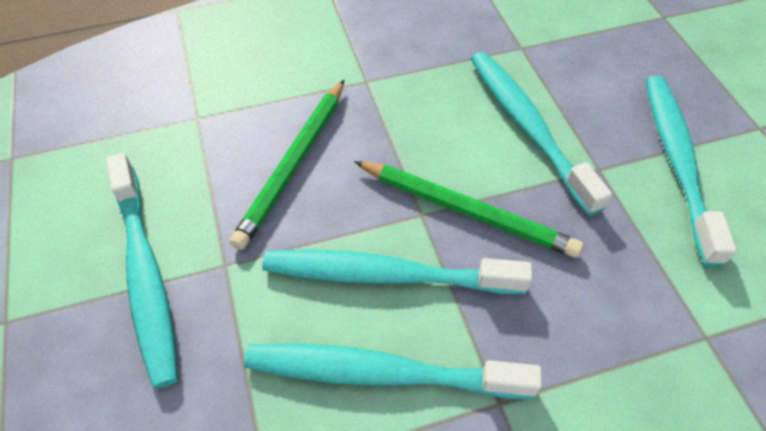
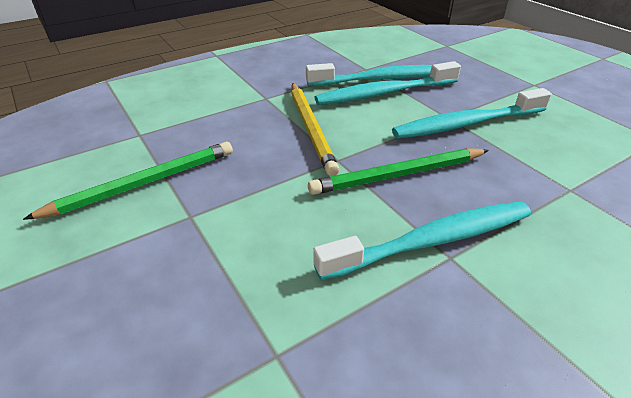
turquoise toothbrush: [106,153,178,389] [244,343,542,399] [262,249,532,294] [471,52,612,216] [646,76,737,267] = 5 -> [306,63,432,86] [313,201,531,280] [314,61,461,105] [392,88,551,139] = 4
yellow pencil: none = 0 -> [291,83,339,176] = 1

